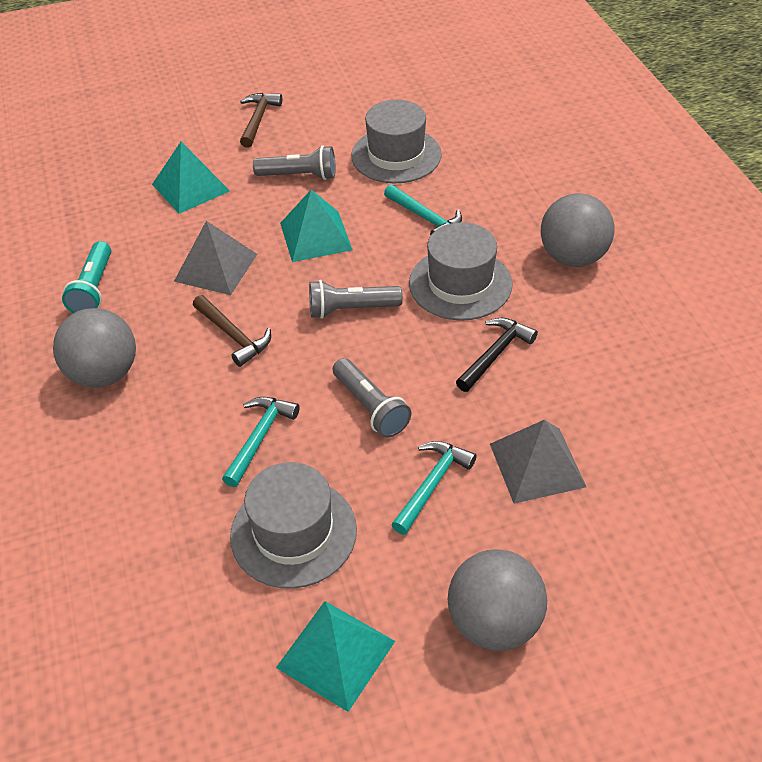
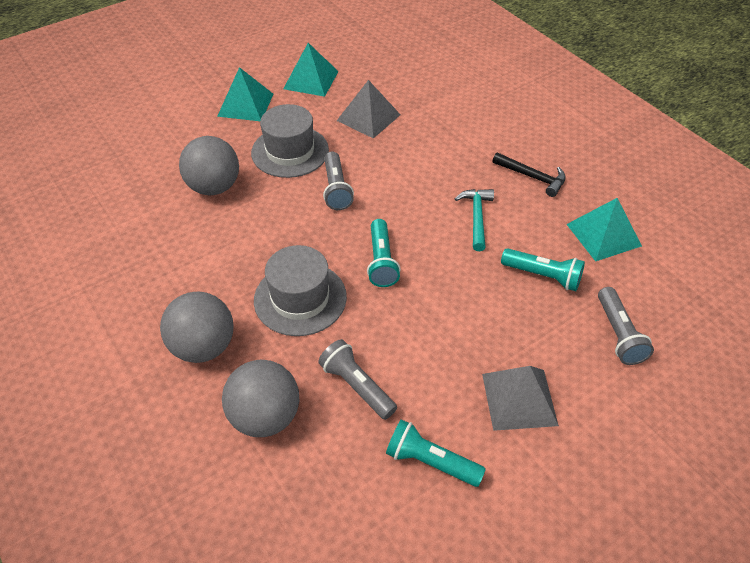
brown hammer: [193,295,271,367] [240,93,282,148] = 2 -> none = 0
grey hat: [230,462,357,589] [351,100,442,183] [409,222,512,321] = 3 -> [251,104,329,178] [254,245,347,336] = 2
turquoise flashlight: [62,241,111,313] = 1 -> [367,219,401,287] [386,419,486,487] [501,248,585,291] = 3
turquoise hammer: [222,397,300,487] [384,184,462,235] [391,441,476,535] = 3 -> [455,189,494,251] = 1

